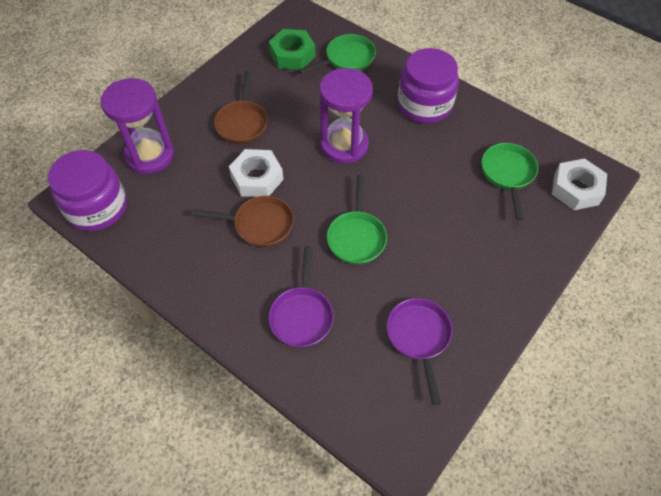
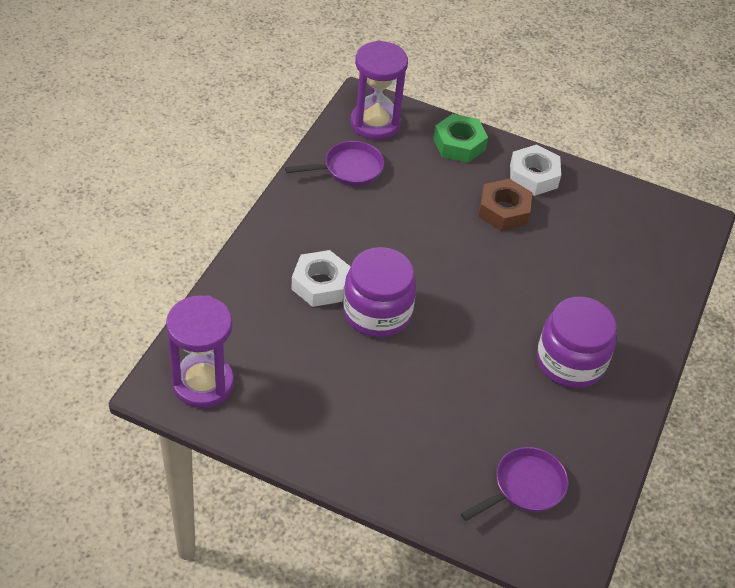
brown nut: none = 0 -> [478,179,532,231] = 1
brown pan: [192,196,294,247] [214,71,268,144] = 2 -> none = 0
green pan: [299,34,376,75] [327,175,387,265] [482,143,538,220] = 3 -> none = 0

